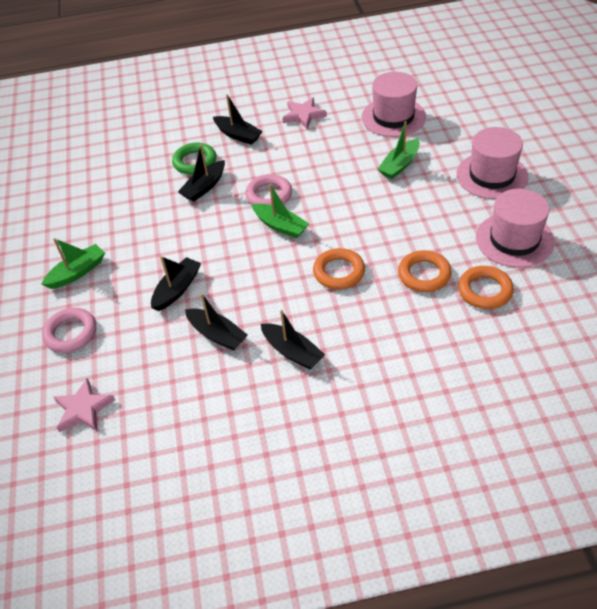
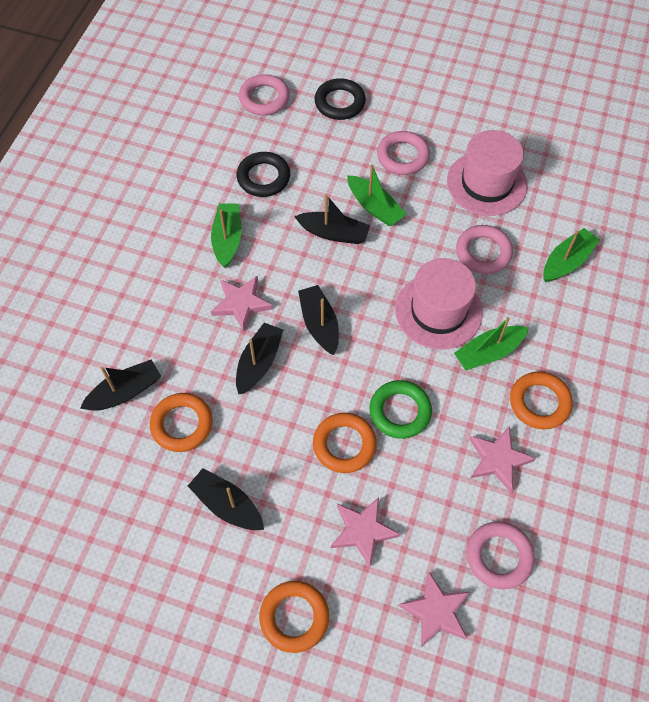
black ring: none = 0 -> [237,152,290,197] [315,78,366,120] = 2
green boat: [41,238,105,289] [252,184,309,238] [378,121,420,179] = 3 -> [211,203,241,268] [347,164,406,226] [454,317,529,370] [543,228,600,282] = 4
orange ring: [313,248,365,289] [398,250,452,292] [458,266,514,309] = 3 -> [150,393,213,452] [259,581,329,653] [313,413,377,473] [510,371,573,430] = 4
pink hat: [361,72,426,137] [456,127,529,199] [476,189,554,268] = 3 -> [395,258,483,350] [447,130,528,216] = 2
pink ring: [42,308,96,353] [245,174,292,205] = 2 -> [239,74,290,116] [377,131,430,175] [456,225,513,274] [467,522,535,589] = 4
pink star: [53,378,115,433] [282,98,327,130] = 2 -> [211,276,273,331] [331,497,400,567] [399,572,470,647] [469,427,536,492] = 4

